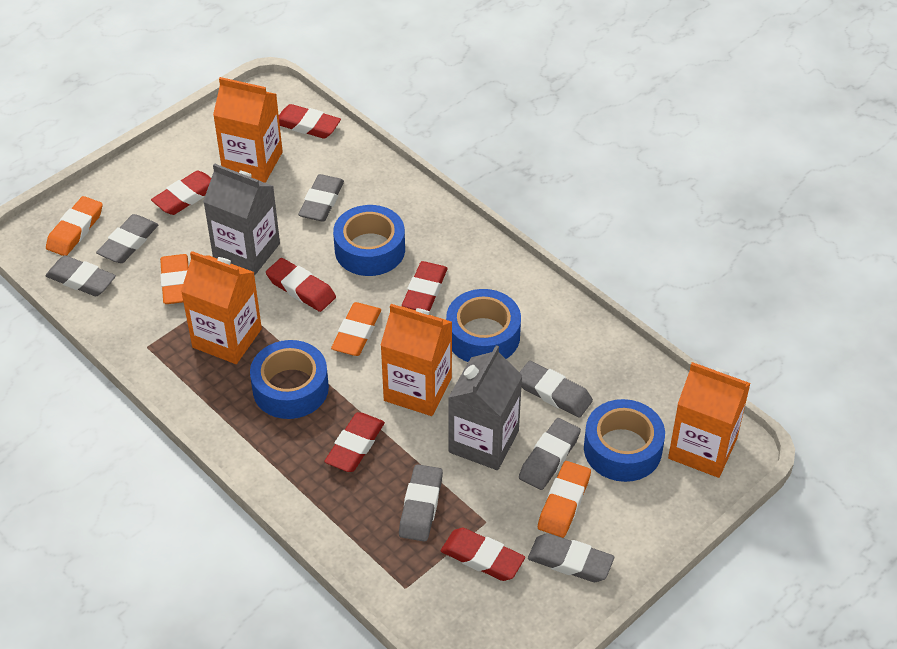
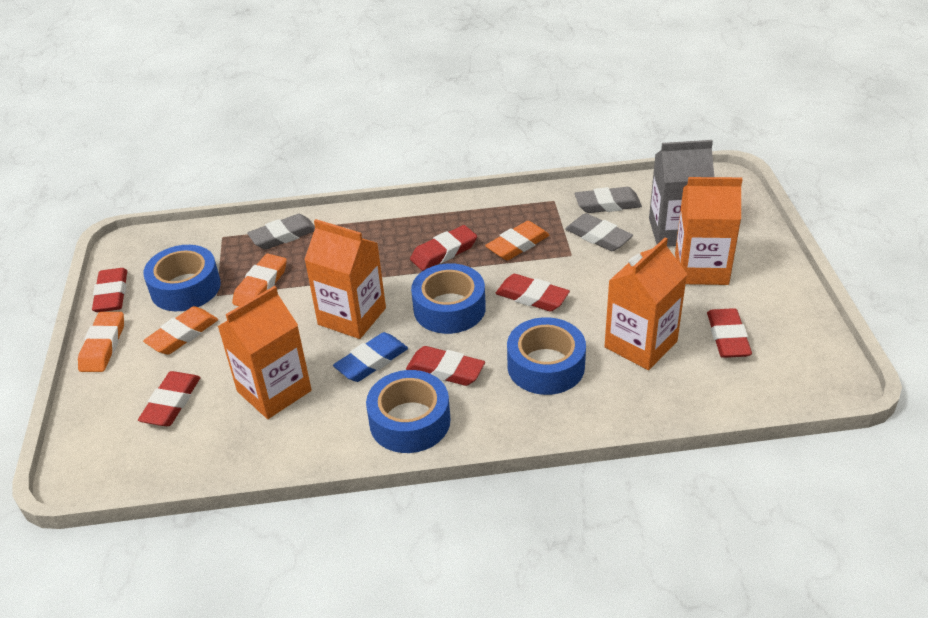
blue eraser: none = 0 -> [333,332,408,382] = 1
grey carton: [203,163,280,275] [448,345,523,470] = 2 -> [649,140,714,247] = 1
grey eraser: [45,255,116,296] [96,214,159,263] [298,174,344,222] [399,464,443,542] [519,418,581,490] [520,361,593,418] [528,533,614,582] = 7 -> [247,214,315,250] [565,213,633,251] [575,187,642,213] = 3

